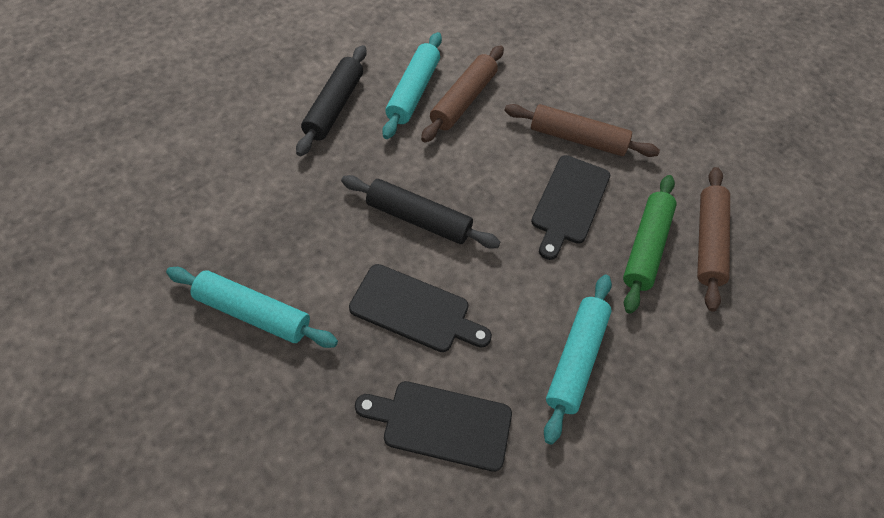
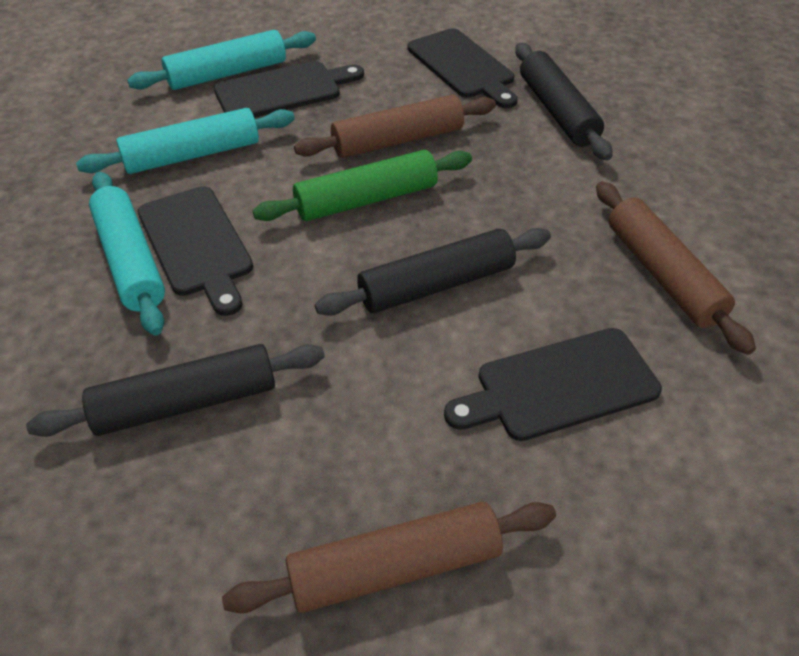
black cutting board: [349,264,492,352] [355,381,512,472] [531,155,610,260] = 3 -> [138,186,253,316] [214,61,364,118] [408,28,518,108] [444,328,662,441] = 4
black rolling pin: [296,45,367,156] [341,175,500,249] = 2 -> [26,344,325,437] [315,228,551,316] [515,43,613,161] = 3

